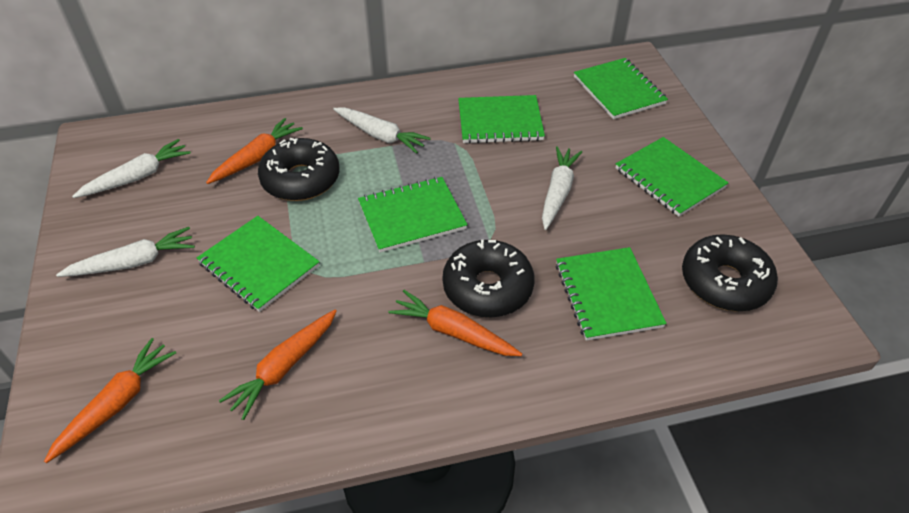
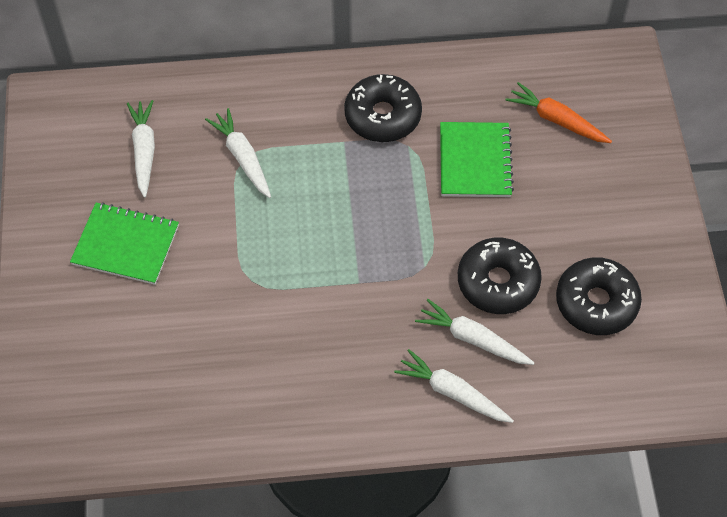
green notebook: [197,216,320,312] [358,177,468,253] [458,95,545,144] [556,247,667,341] [574,58,668,119] [616,137,728,217] = 6 -> [70,202,179,285] [440,122,514,197] = 2
orange carrot: [44,338,176,463] [206,118,303,184] [219,310,337,420] [388,290,522,356] = 4 -> [505,82,612,143] = 1

